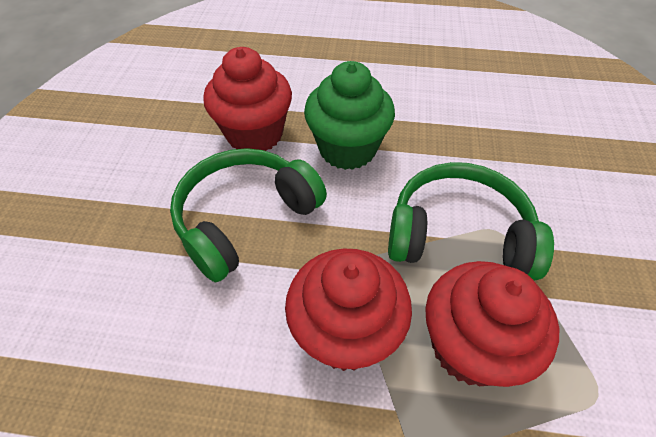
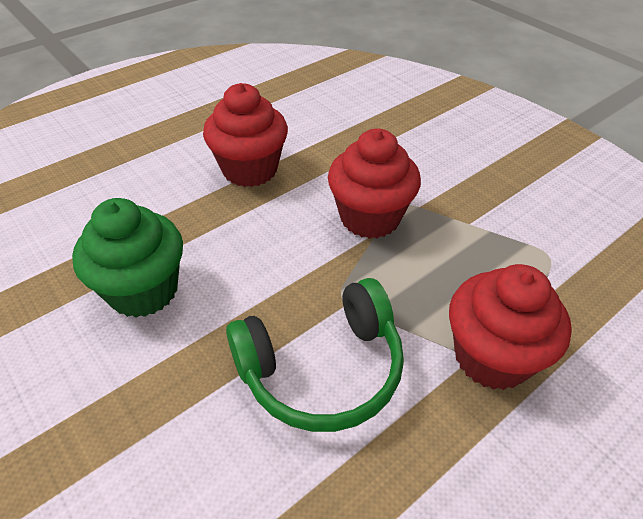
green headphones: [170,148,327,282] [388,162,554,281] = 2 -> [226,278,404,432] = 1

